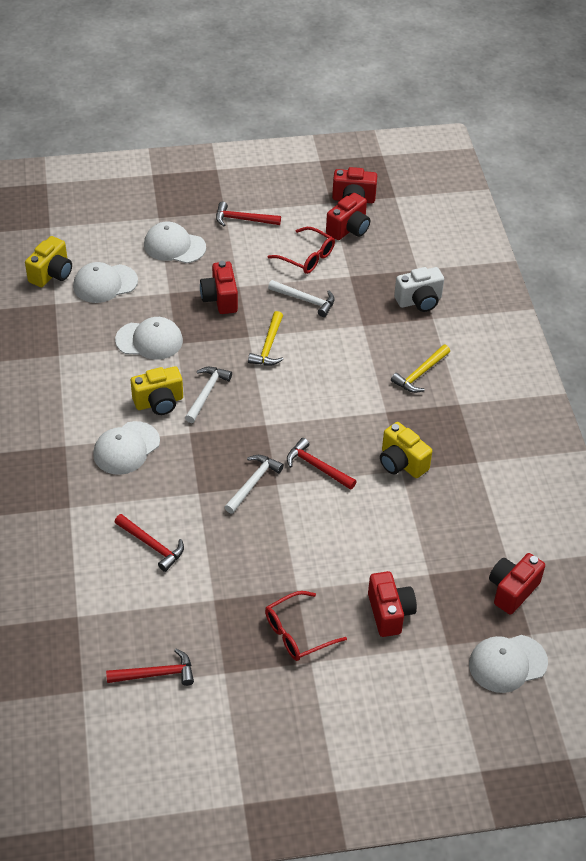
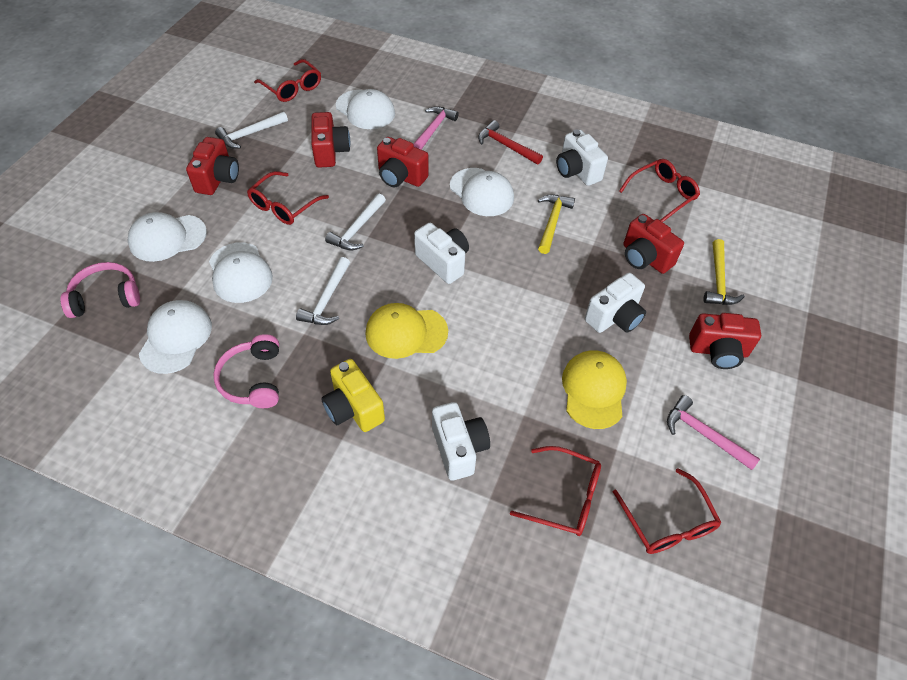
pink hammer: none = 0 -> [413,106,459,150] [667,395,760,470] = 2
pink headphones: none = 0 -> [61,262,140,318] [213,334,279,408] = 2
red glasses: [265,591,347,661] [268,227,335,274] = 2 -> [247,171,329,225] [254,59,321,102] [510,446,601,536] [613,468,722,554] [619,159,700,222] = 5
red hammer: [106,649,194,686] [115,514,184,572] [216,202,281,226] [287,438,357,490] = 4 -> [478,120,543,165] = 1
white camera: [394,267,444,312] = 1 -> [414,223,469,284] [432,402,490,481] [556,129,608,186] [585,273,646,333] = 4
yellow camera: [25,236,72,287] [131,366,183,415] [380,422,432,478] = 3 -> [321,359,385,432] = 1
yellow cap: none = 0 -> [365,303,448,359] [562,350,627,429] = 2

